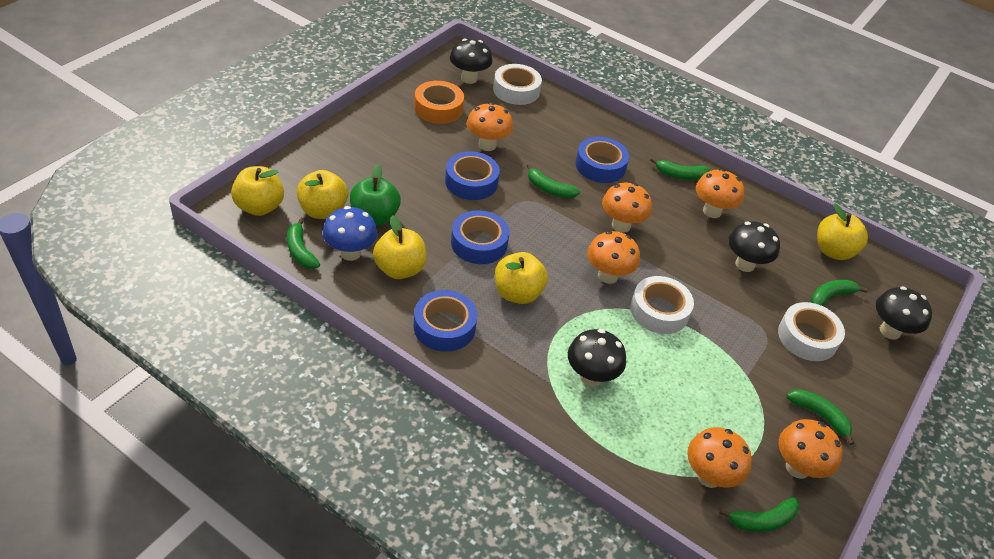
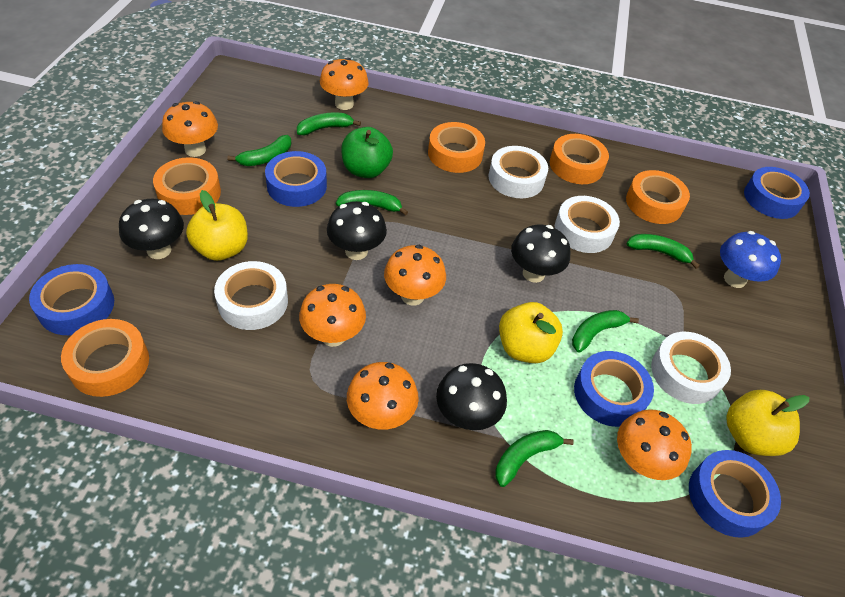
blue tape: [414,290,477,352] [445,151,500,200] [451,210,509,264] [575,137,629,183] = 4 -> [29,264,114,335] [265,151,327,207] [574,351,654,427] [689,450,781,538] [744,167,810,219] = 5
orange tape: [414,81,464,124] = 1 -> [61,319,149,397] [153,157,221,215] [428,122,485,173] [550,134,609,184] [626,170,690,224] = 5
white tape: [493,64,542,105] [630,276,694,334] [778,302,845,361] = 3 -> [214,261,288,330] [488,146,548,198] [555,196,620,253] [651,332,731,404] = 4
yellow apple: [231,166,284,216] [297,170,348,219] [373,215,426,279] [495,252,548,304] [817,203,868,260] = 5 -> [186,190,248,261] [499,302,563,363] [726,390,809,456] = 3

